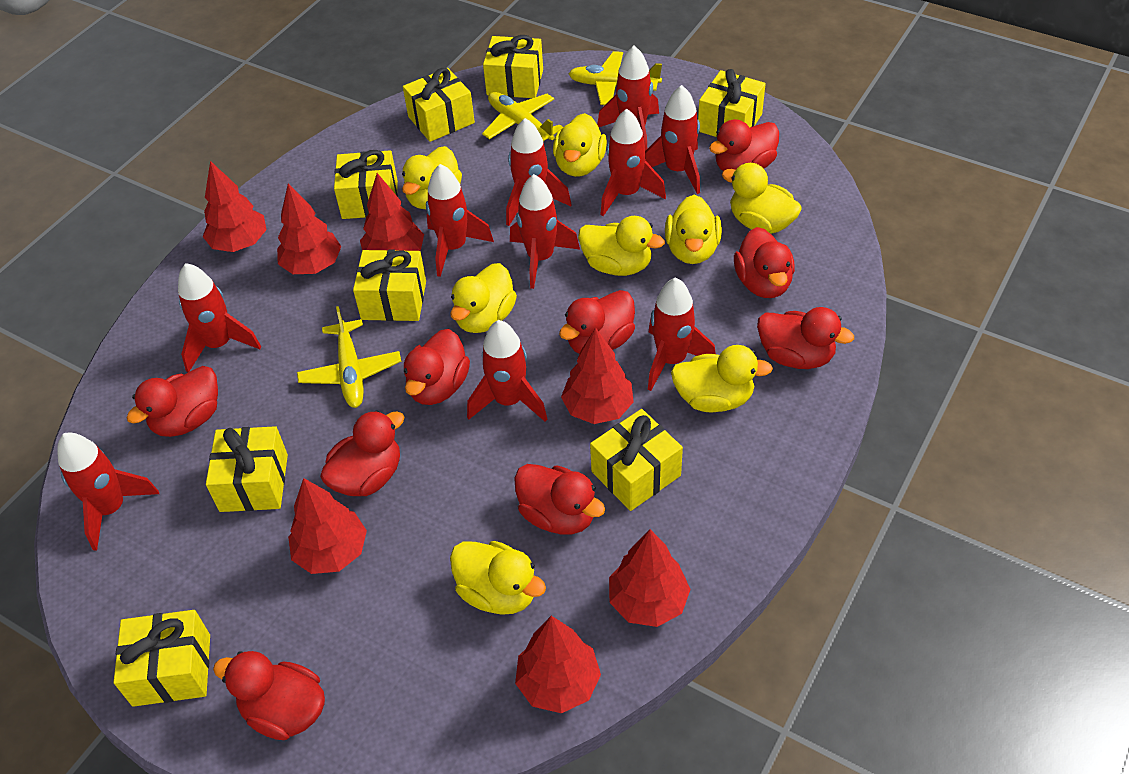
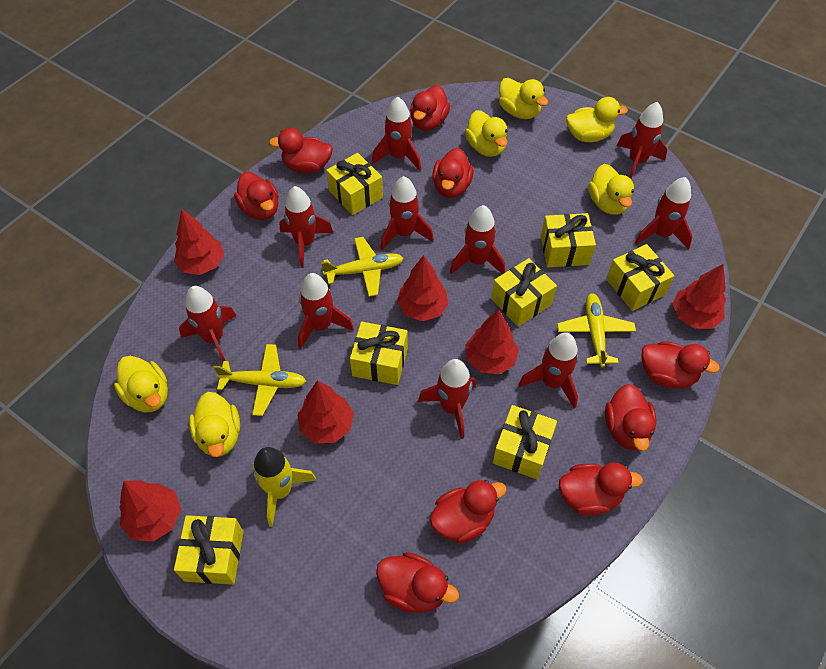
red tree: [203,161,267,252] [277,183,341,274] [288,478,367,574] [360,173,424,251] [515,616,601,713] [561,327,634,424] [609,529,691,627] = 7 -> [119,480,181,542] [174,209,224,275] [297,380,354,443] [397,255,449,321] [465,309,519,374] [672,264,726,329] = 6
yellow duck: [402,146,462,209] [450,263,517,333] [450,541,546,615] [553,113,607,177] [578,216,665,276] [665,195,722,264] [671,345,773,412] [722,163,802,234] = 8 -> [114,356,168,412] [189,392,240,457] [465,110,508,157] [499,78,548,119] [566,97,628,142] [588,164,634,215] = 6
yellow gift: [113,610,210,707] [206,426,288,512] [334,150,398,219] [353,249,426,321] [403,68,475,142] [483,35,543,98] [590,409,683,511] [698,69,766,137] = 8 -> [174,515,244,585] [326,153,383,215] [350,322,408,385] [491,258,557,327] [493,405,557,479] [541,213,596,267] [606,244,674,311] = 7
yellow rocket: none = 0 -> [252,447,317,527] = 1

